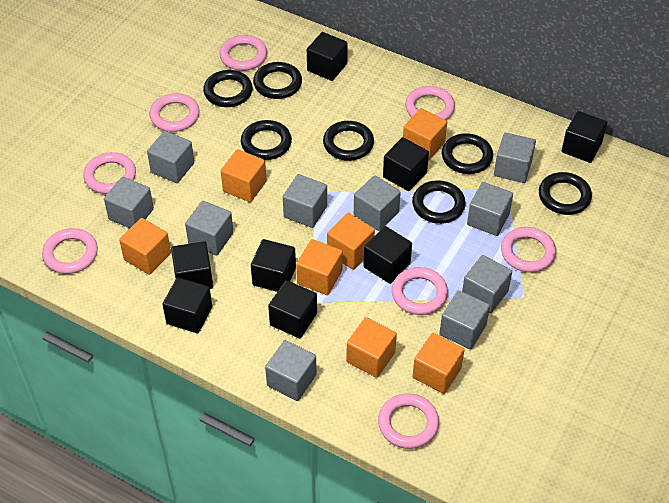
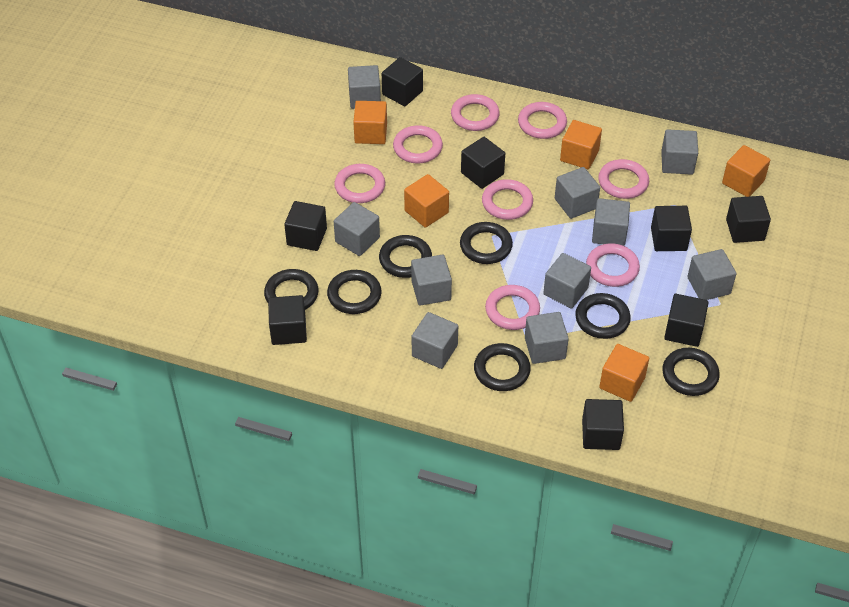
orange cube: [119,218,171,275] [221,149,267,202] [296,239,343,295] [327,213,375,270] [346,317,397,378] [403,108,447,161] [413,333,464,394] = 7 -> [353,101,387,144] [404,174,449,228] [560,120,602,169] [599,344,649,402] [722,145,770,197] = 5

